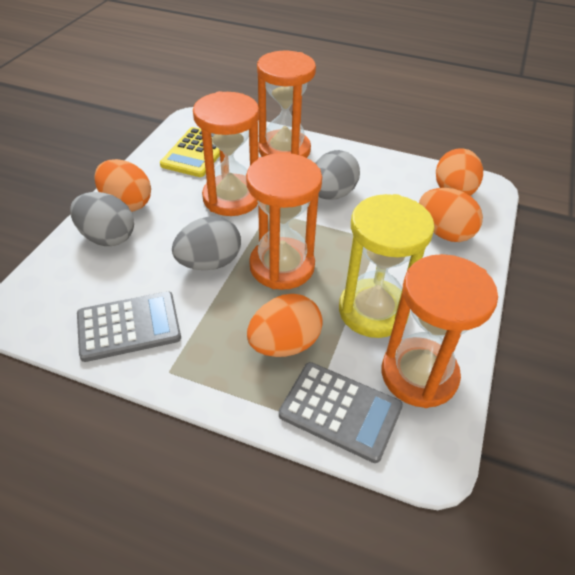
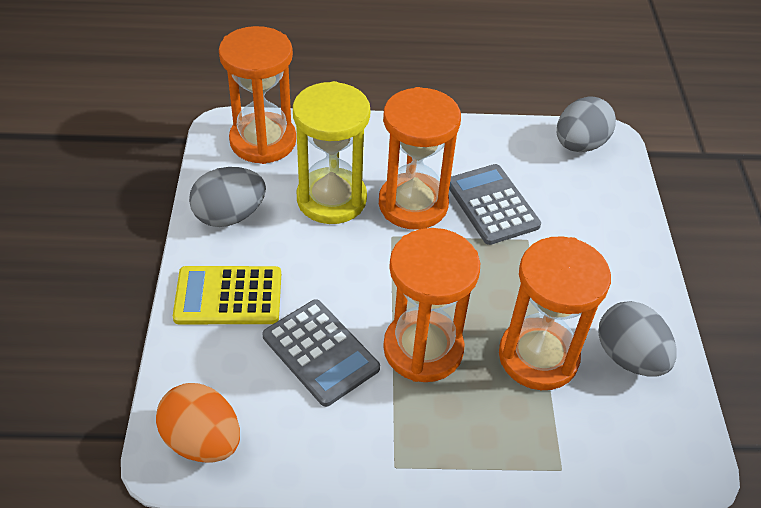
orange egg: [94,159,151,212] [247,294,323,357] [419,188,483,242] [436,148,483,196] = 4 -> [156,383,240,463] = 1

